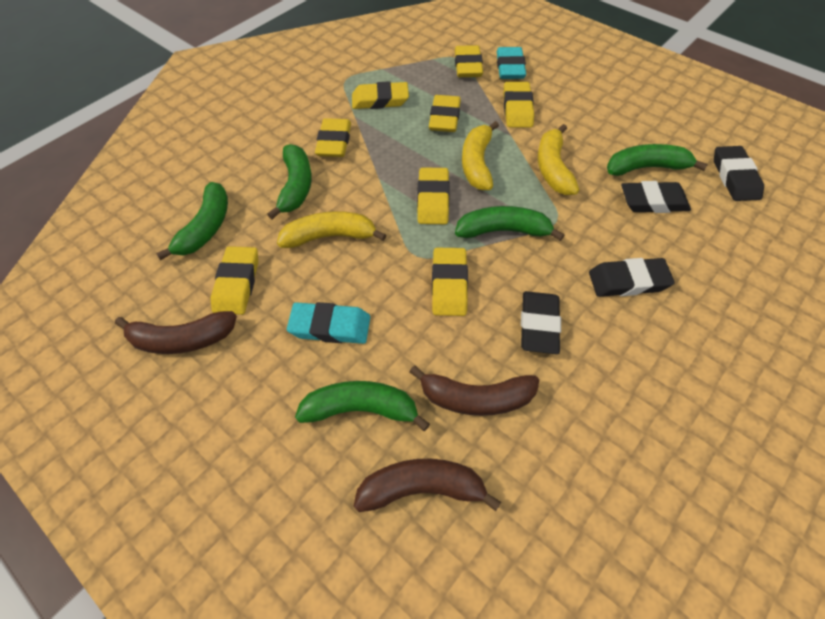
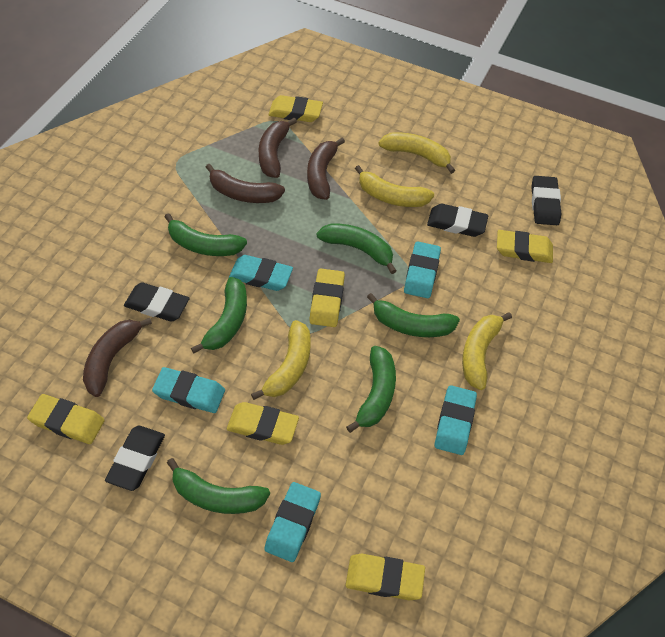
brown banana: [115,311,237,354] [354,459,501,512] [410,366,539,416] = 3 -> [83,318,152,397] [206,164,285,203] [259,118,297,178] [307,138,345,200] = 4
green banana: [156,182,228,260] [267,144,312,219] [295,381,430,431] [455,206,564,241] [607,144,708,176] = 5 -> [165,213,247,256] [167,458,270,514] [191,277,247,354] [316,223,396,274] [346,346,396,433] [367,293,460,337] = 6
turquoise eraser: [287,302,370,344] [497,47,526,79] = 2 -> [152,367,225,413] [229,255,293,291] [264,482,321,562] [404,242,441,298] [435,385,477,455] = 5
yellow banana: [277,211,386,248] [462,121,499,190] [538,124,579,195] = 3 -> [251,320,311,400] [355,165,434,207] [378,132,455,174] [462,312,512,390] = 4
yellow eraser: [211,246,258,315] [315,118,351,157] [352,81,409,109] [417,168,450,224] [429,95,461,132] [432,248,468,316] [455,45,483,77] [504,82,534,128] = 8 -> [27,394,105,444] [227,402,299,445] [268,95,323,122] [309,268,345,327] [345,554,425,600] [497,230,553,263] = 6

